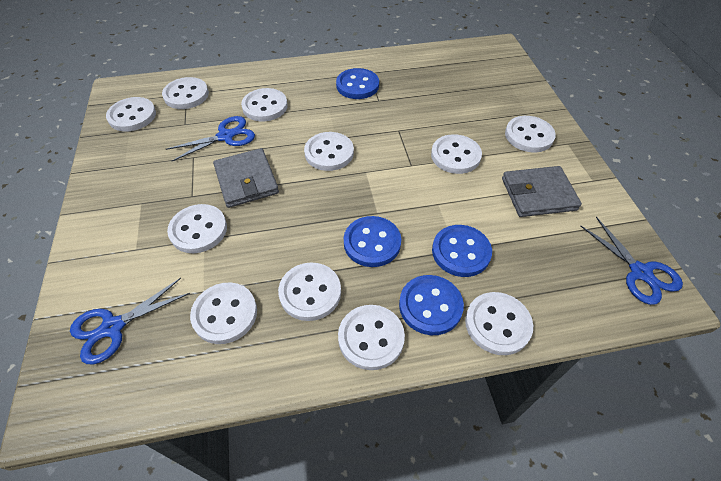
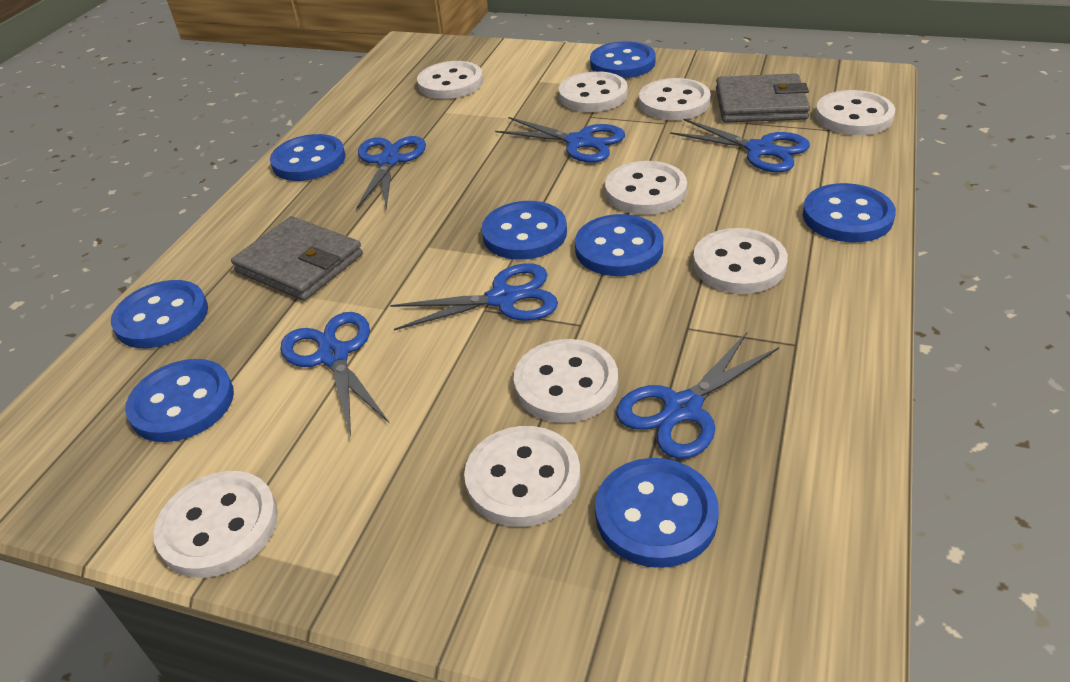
blue button: [336,68,379,99] [344,216,401,267] [399,275,464,335] [432,225,492,277] = 4 -> [111,280,208,348] [125,359,234,442] [270,134,345,181] [482,201,567,260] [575,214,663,276] [590,41,656,78] [595,458,719,568] [803,183,896,242] = 8
blue scissors: [70,278,190,364] [166,116,255,161] [580,217,683,305] = 3 -> [280,312,390,436] [356,136,426,210] [390,263,558,331] [495,117,625,163] [616,332,779,459] [670,119,810,173] = 6
white button: [106,97,156,132] [162,77,209,109] [167,204,227,253] [190,282,257,344] [241,88,288,121] [278,262,341,321] [304,132,354,171] [338,305,405,370] [431,134,482,174] [465,292,533,355] [505,116,556,152] = 11 -> [153,471,278,578] [417,61,483,99] [464,426,581,527] [514,339,618,423] [559,71,628,112] [605,161,687,215] [639,78,711,120] [693,228,788,294] [815,90,895,135] = 9

